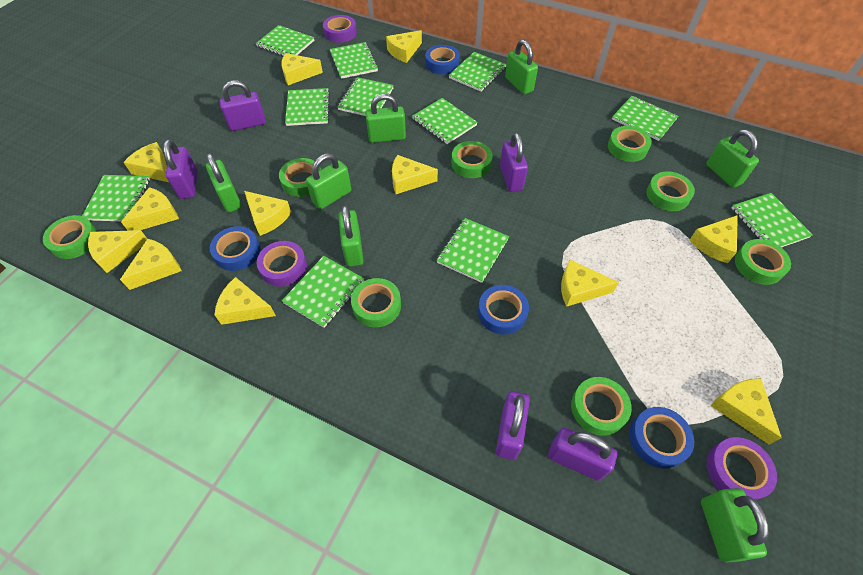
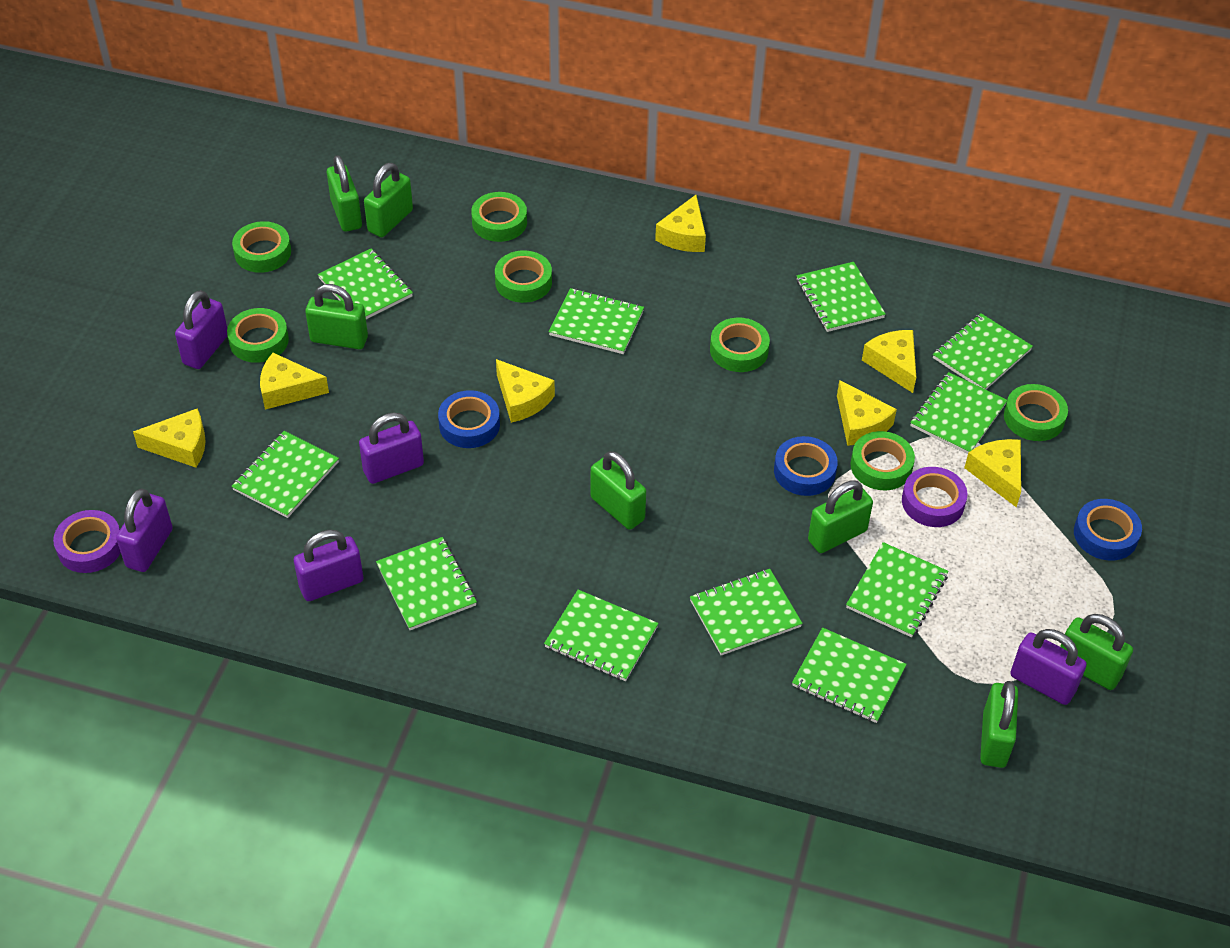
blue tape: [210,226,260,271] [425,45,460,75] [478,285,529,335] [629,407,694,469] = 4 -> [438,390,500,448] [774,436,838,496] [1074,499,1142,561] = 3
green tape: [43,215,98,259] [279,158,321,197] [351,278,401,327] [451,141,493,178] [571,377,632,436] [608,126,652,162] [646,171,695,211] [735,239,791,285] = 8 -> [227,308,289,363] [232,221,291,273] [471,192,527,242] [495,250,552,303] [710,318,770,372] [851,431,915,490] [1004,384,1068,441] = 7
purple tape: [257,241,307,287] [323,15,357,43] [707,437,777,500] = 3 -> [53,510,121,573] [902,467,968,527] = 2
yellow cheese: [88,230,147,273] [120,239,182,290] [121,187,179,231] [123,142,169,182] [214,277,276,325] [244,191,291,236] [281,53,323,85] [386,30,422,63] [392,155,438,194] [561,260,619,307] [689,215,738,263] [711,378,782,444] = 12 -> [133,408,206,468] [260,353,329,410] [496,359,555,423] [655,195,706,252] [837,380,897,446] [862,330,916,393] [964,439,1021,507] = 7

